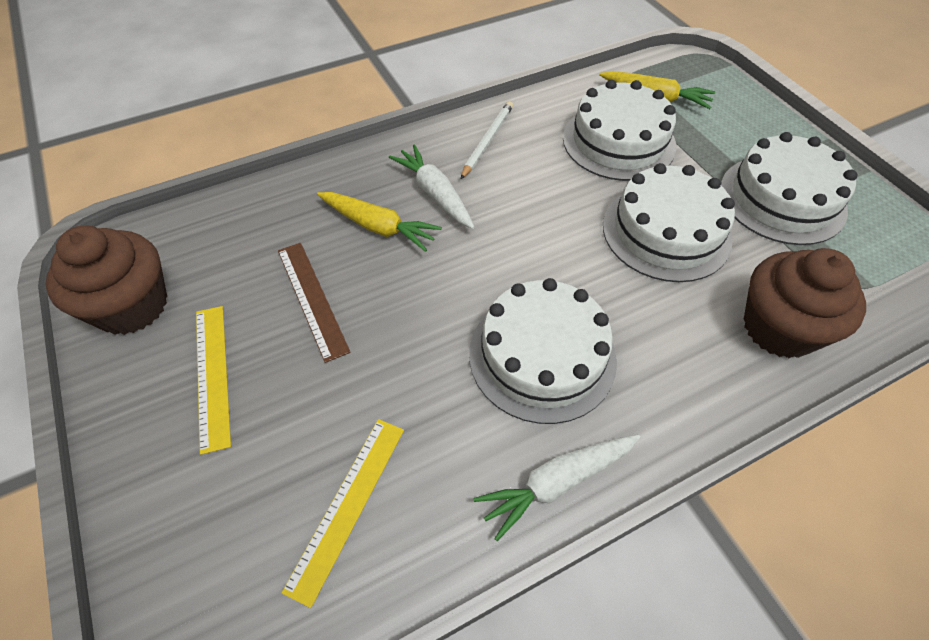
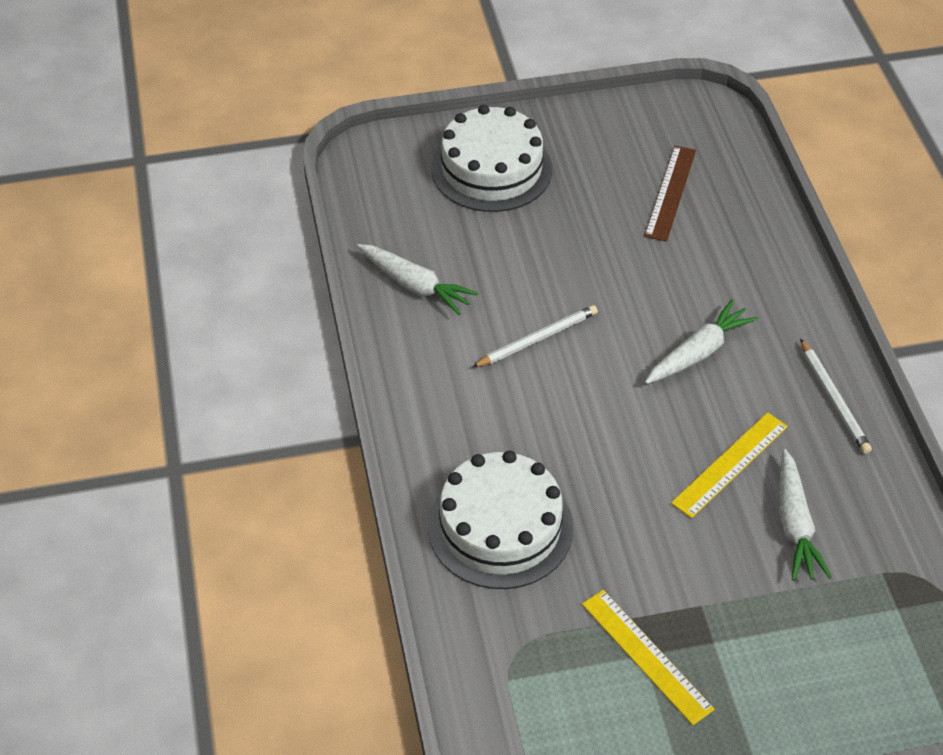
brown cupcake: [46,225,167,335] [744,248,866,358] = 2 -> none = 0
white cake: [469,278,617,424] [563,80,676,181] [603,163,735,282] [721,132,857,245] = 4 -> [428,451,573,589] [431,105,552,212] = 2
white carrot: [389,145,474,229] [473,434,640,541] = 2 -> [357,244,479,315] [645,299,758,384] [779,449,832,581] = 3
white pencil: [461,101,513,179] = 1 -> [472,305,598,368] [800,339,872,454] = 2
yellow carrot: [317,192,442,252] [599,71,715,109] = 2 -> none = 0

